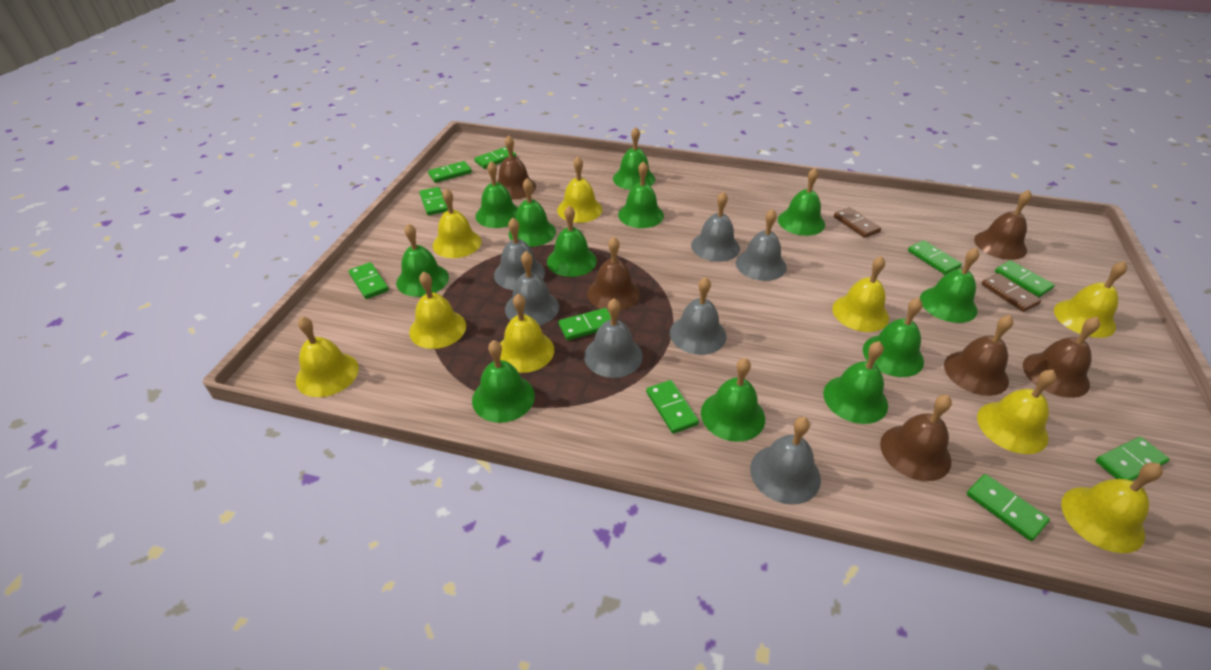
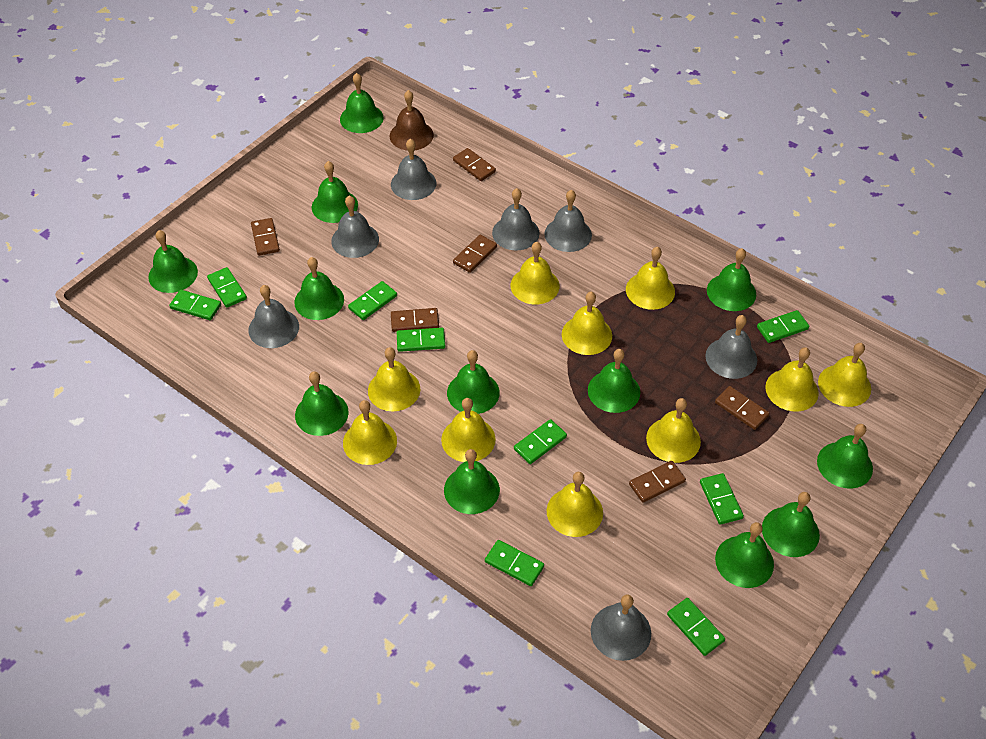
brown bell: [497,135,536,200] [587,237,640,311] [880,395,952,481] [944,315,1013,396] [974,190,1032,260] [1023,317,1100,398] = 6 -> [390,90,434,151] = 1
brown domino: [834,207,881,238] [981,273,1041,312] = 2 -> [251,218,280,256] [391,308,439,332] [453,148,496,181] [453,235,497,273] [629,461,686,502] [715,386,770,430] = 6
green domino: [349,262,389,299] [419,187,448,215] [428,161,472,183] [474,147,516,169] [558,308,611,340] [646,380,699,434] [908,240,962,275] [967,474,1050,541] [995,260,1055,297] [1096,437,1170,481] = 10 -> [169,290,221,320] [207,267,247,308] [348,281,397,320] [397,328,445,352] [485,540,544,586] [514,419,567,464] [667,598,725,656] [700,473,744,525] [757,310,809,343] = 9
yellow bell: [296,317,359,397] [409,271,466,349] [433,188,481,258] [500,294,554,373] [557,157,602,223] [832,256,889,332] [977,370,1056,454] [1054,261,1127,338] [1061,463,1163,553] = 9 -> [343,400,397,465] [368,347,420,411] [441,398,496,462] [511,242,560,304] [547,472,603,537] [562,292,612,355] [626,247,675,310] [646,398,701,463] [765,347,819,412] [818,343,871,407] = 10

